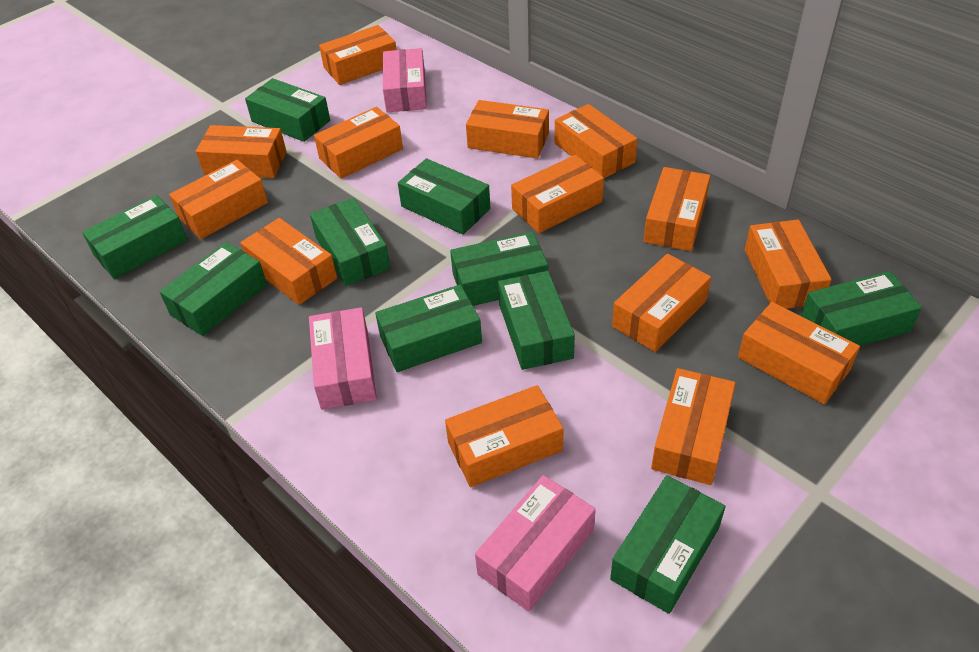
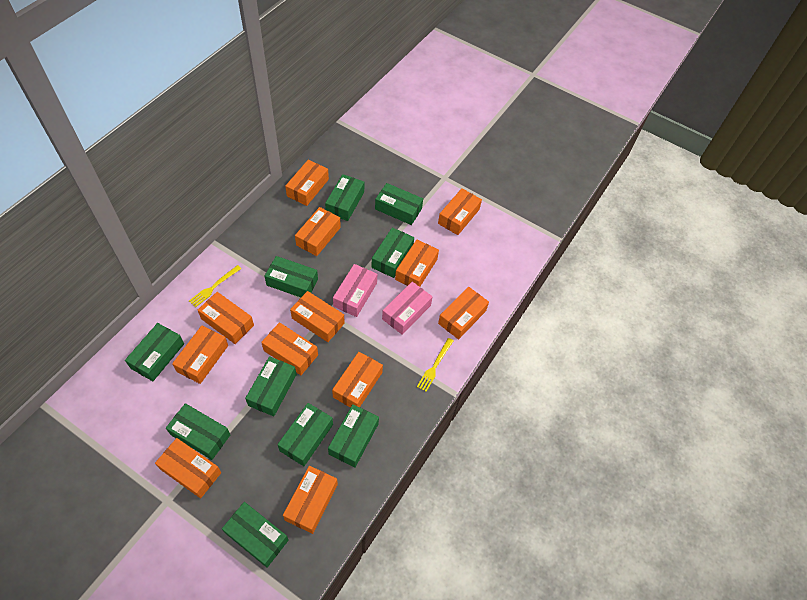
orange box: [169,160,268,239] [196,125,287,178] [240,218,337,305] [314,107,403,179] [319,25,396,85] [445,385,564,487] [466,100,549,158] [511,155,604,233] [555,104,638,178] [612,254,711,352] [644,167,710,251] [651,368,736,485] [738,302,860,404] [745,220,832,309] = 14 -> [155,438,221,498] [172,326,228,384] [198,292,254,344] [261,322,318,375] [283,466,338,534] [285,160,329,206] [290,291,345,342] [295,207,341,256] [332,352,383,408] [395,240,439,287] [438,188,482,235] [438,287,489,340] = 12
pink box: [309,307,377,410] [383,48,427,112] [475,475,596,612] = 3 -> [333,264,377,317] [382,282,433,335] = 2
yellow fork: none = 0 -> [189,265,241,307] [417,338,453,392] = 2

